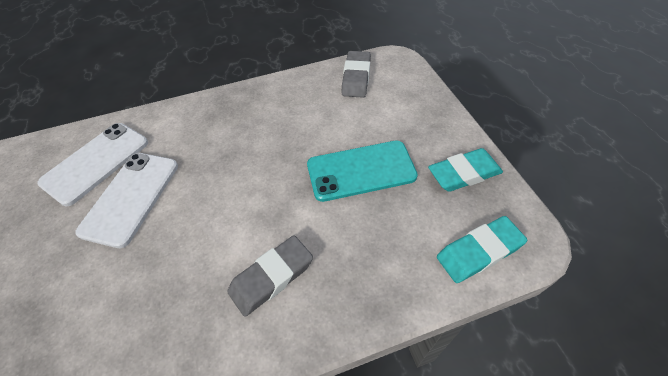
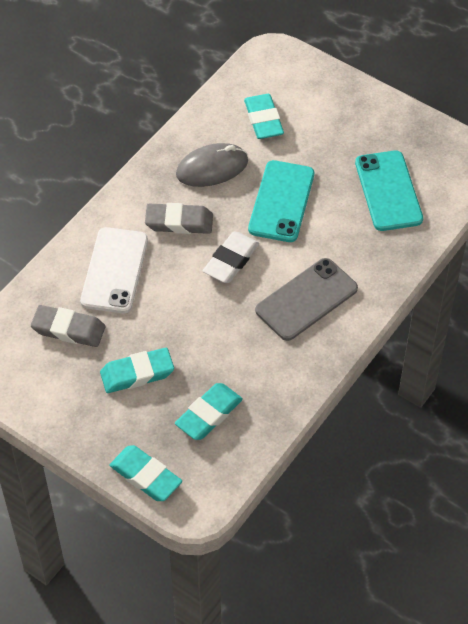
grey mouse: none = 0 -> [176,143,248,187] = 1
grey phone: none = 0 -> [255,258,358,341] = 1
turquoise eraser: [428,148,503,192] [437,216,527,283] = 2 -> [100,348,174,393] [109,445,182,501] [175,383,243,440] [244,94,284,139] = 4
turquoise phone: [307,141,418,202] = 1 -> [248,160,314,242] [355,150,423,231] = 2
white eraser: none = 0 -> [203,231,259,283] = 1
white phone: [37,123,148,206] [75,153,178,248] = 2 -> [80,227,148,313] = 1

